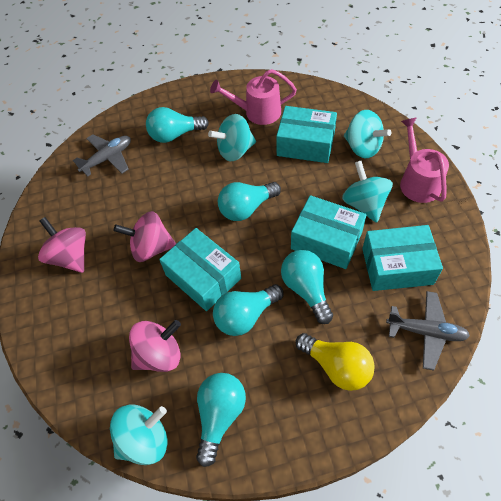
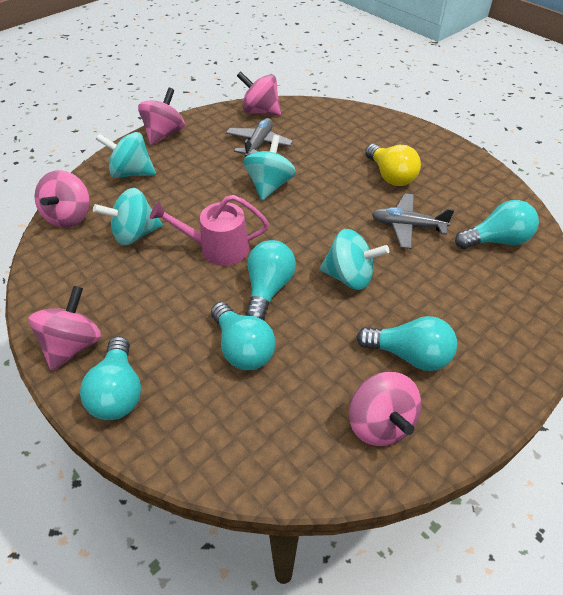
pink spinning top: [38,217,86,273] [114,211,176,262] [129,320,181,372] = 3 -> [28,286,101,371] [35,170,90,228] [138,88,185,145] [237,71,281,116] [349,372,421,446] = 5
pink watering can: [210,69,297,125] [400,117,449,203] = 2 -> [150,195,269,266] = 1
turquoise box: [159,228,241,311] [276,106,337,163] [291,195,367,269] [362,225,443,291] = 4 -> none = 0

